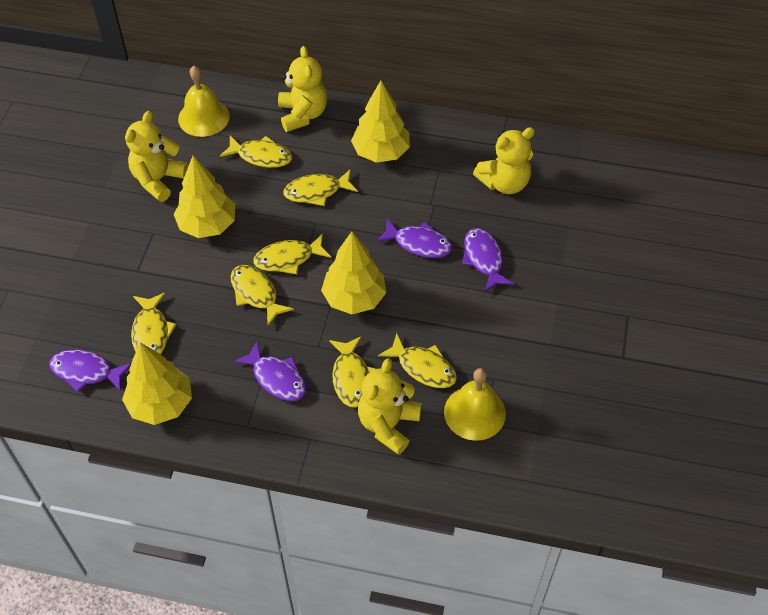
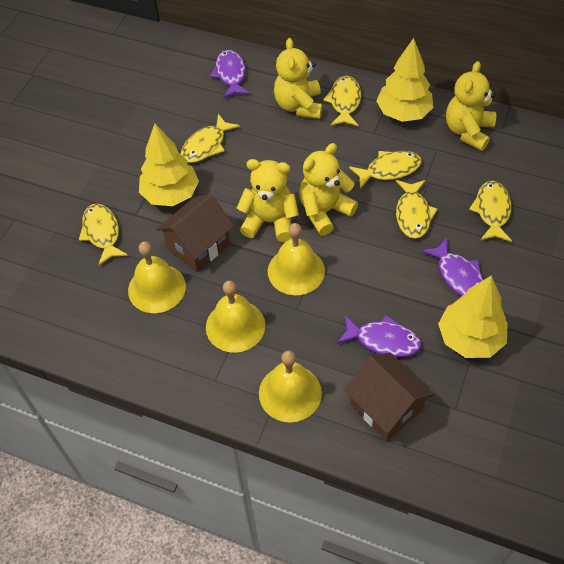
brown house: none = 0 -> [156,194,234,272] [344,353,434,441] = 2
purple fish: [49,350,131,392] [233,341,306,401] [376,219,452,258] [462,228,514,292] = 4 -> [210,50,250,99] [337,315,422,357] [421,237,484,296] = 3
yellow bell: [178,66,230,137] [444,368,506,441] = 2 -> [128,242,186,313] [206,281,265,353] [259,351,322,423] [268,223,325,295] = 4
yellow fish: [131,293,176,354] [220,136,292,168] [231,265,294,326] [253,233,331,274] [283,169,358,206] [329,336,376,408] [378,333,457,388] = 7 -> [79,204,128,266] [181,114,240,163] [323,76,361,126] [349,151,422,189] [396,180,438,239] [469,181,512,242] = 6
yellow tree: [122,343,192,425] [173,156,235,238] [321,232,386,314] [351,81,410,163] = 4 -> [139,124,199,206] [376,38,434,122] [438,276,508,358] = 3

